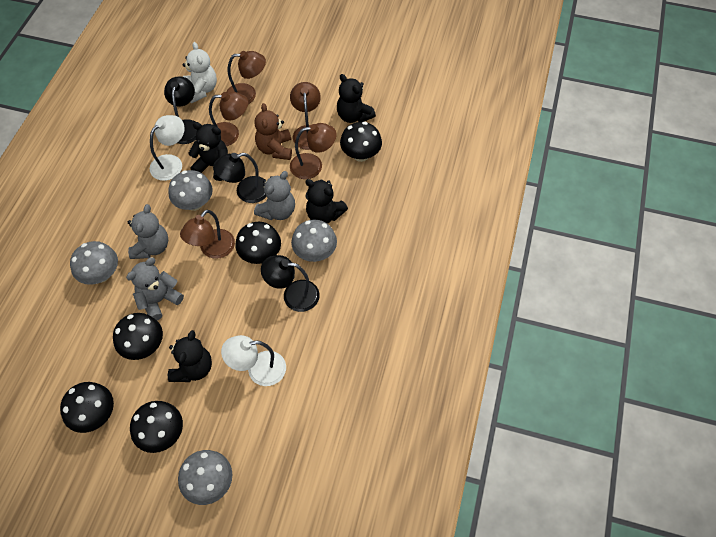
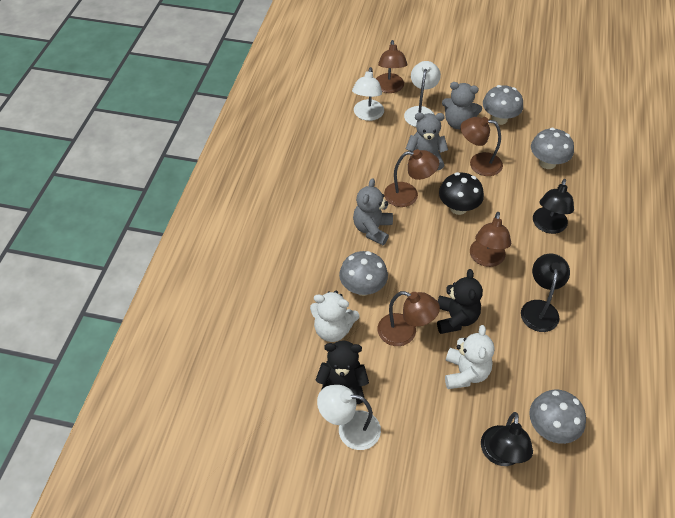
black mushroom: [60,382,114,433] [113,313,163,360] [130,401,183,453] [235,222,281,264] [340,122,382,162] = 5 -> [439,172,484,215] = 1
black teddy bear: [168,330,212,382] [188,122,228,181] [305,179,348,224] [337,74,376,123] = 4 -> [315,340,369,405] [437,269,483,334] = 2
brown teddy bear: [254,103,292,160] = 1 -> none = 0
white lamp: [149,115,185,181] [221,335,286,386] = 2 -> [317,385,381,450] [352,67,384,121] [404,61,441,127] = 3
white teddy bear: [182,42,217,103] = 1 -> [310,291,359,342] [445,325,494,389] = 2

